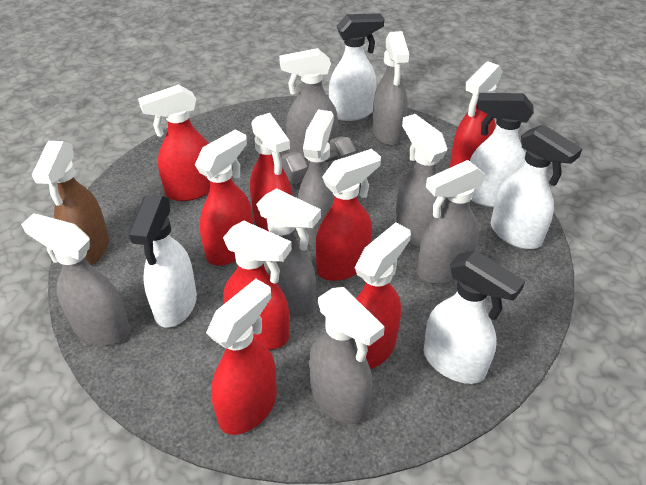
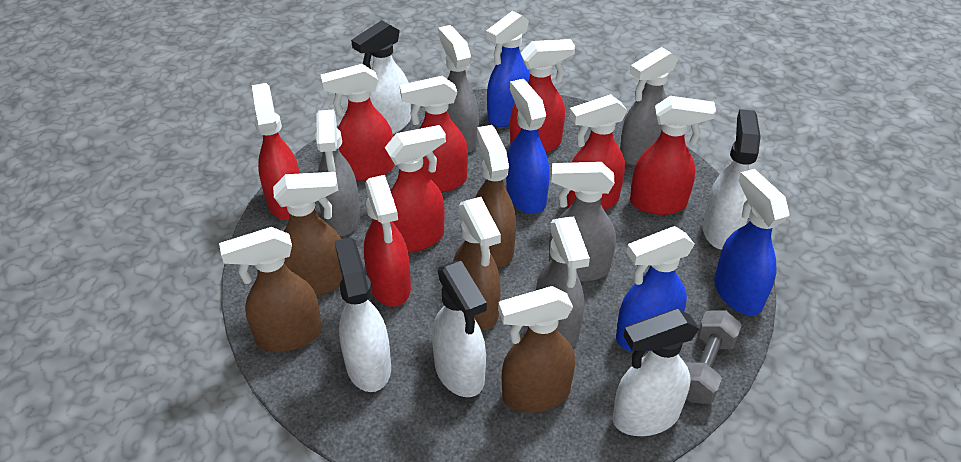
blue spray bottle: none = 0 -> [486,11,530,127] [506,79,550,214] [616,226,695,352] [714,169,789,315] = 4
brown spray bottle: [32,141,109,265] = 1 -> [219,227,322,352] [273,172,343,296] [453,197,501,330] [475,125,516,267] [498,286,575,413] = 5
grey spray bottle: [21,213,130,345] [256,188,321,316] [279,48,338,159] [298,109,335,246] [309,287,385,424] [372,31,409,146] [395,114,448,248] [417,160,486,284] = 8 -> [315,109,361,236] [438,25,479,153] [536,217,590,348] [549,162,616,282] [620,47,678,165] = 5

